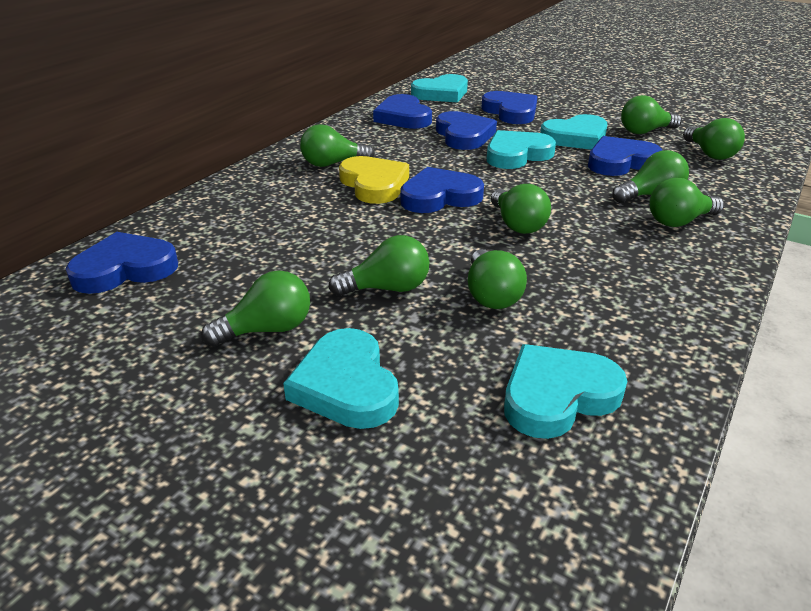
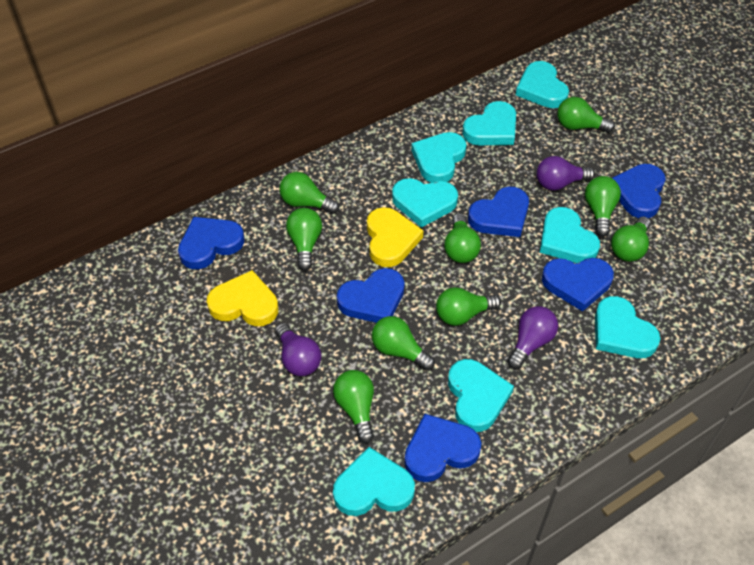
purple light bulb: none = 0 -> [275,323,321,376] [507,306,558,369] [536,156,595,191] = 3
turquoise heart: [283,328,399,429] [411,74,468,102] [487,130,556,169] [504,344,627,439] [540,114,608,150] = 5 -> [333,447,415,516] [392,178,458,228] [411,132,467,183] [448,359,514,432] [462,101,516,145] [516,61,569,108] [540,207,600,263] [595,296,660,358] = 8
yellow heart: [339,156,409,204] = 1 -> [207,270,279,326] [367,207,423,267] = 2

